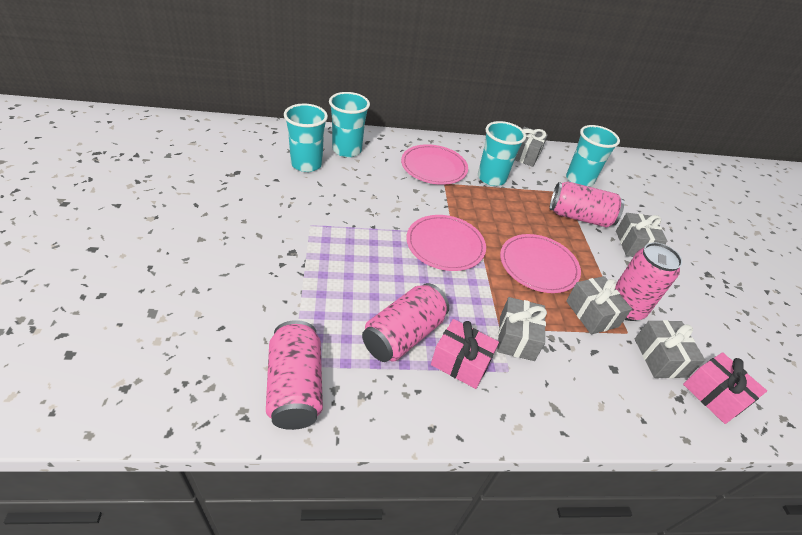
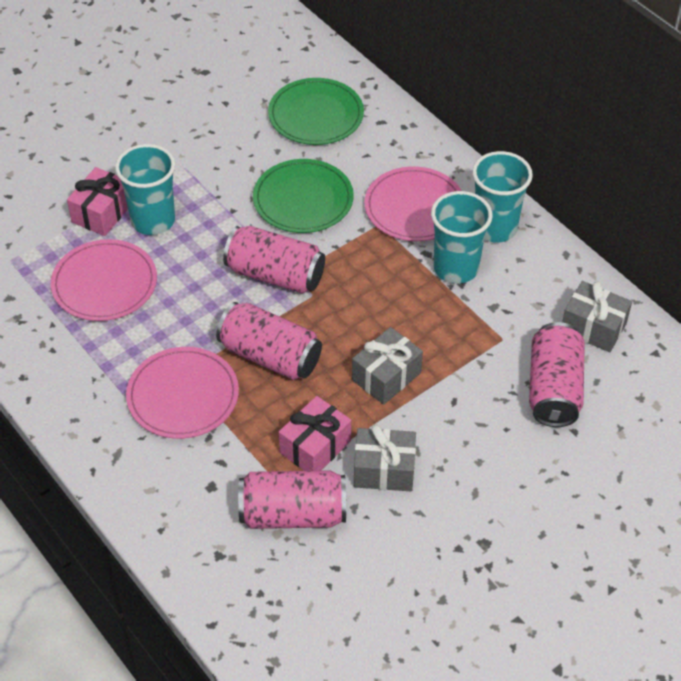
green plate: none = 0 -> [253,159,354,233] [268,78,364,145] = 2
grey gift: [497,297,547,361] [515,127,548,167] [566,276,632,335] [616,213,667,257] [635,320,705,378] = 5 -> [352,327,423,405] [354,425,416,491] [562,281,632,352] = 3
turquoise cup: [284,104,328,172] [329,92,370,157] [478,121,526,186] [566,125,620,187] = 4 -> [115,144,175,235] [431,191,493,284] [472,151,533,243] = 3

